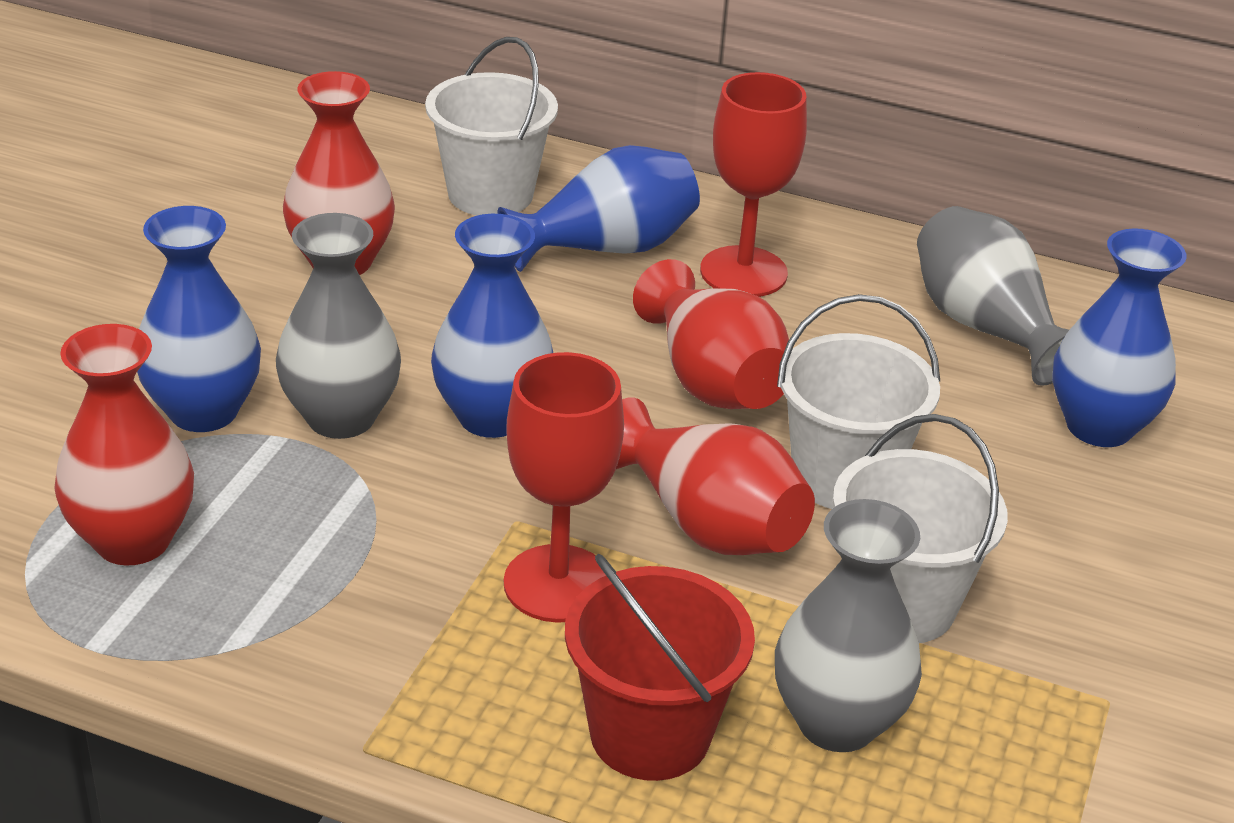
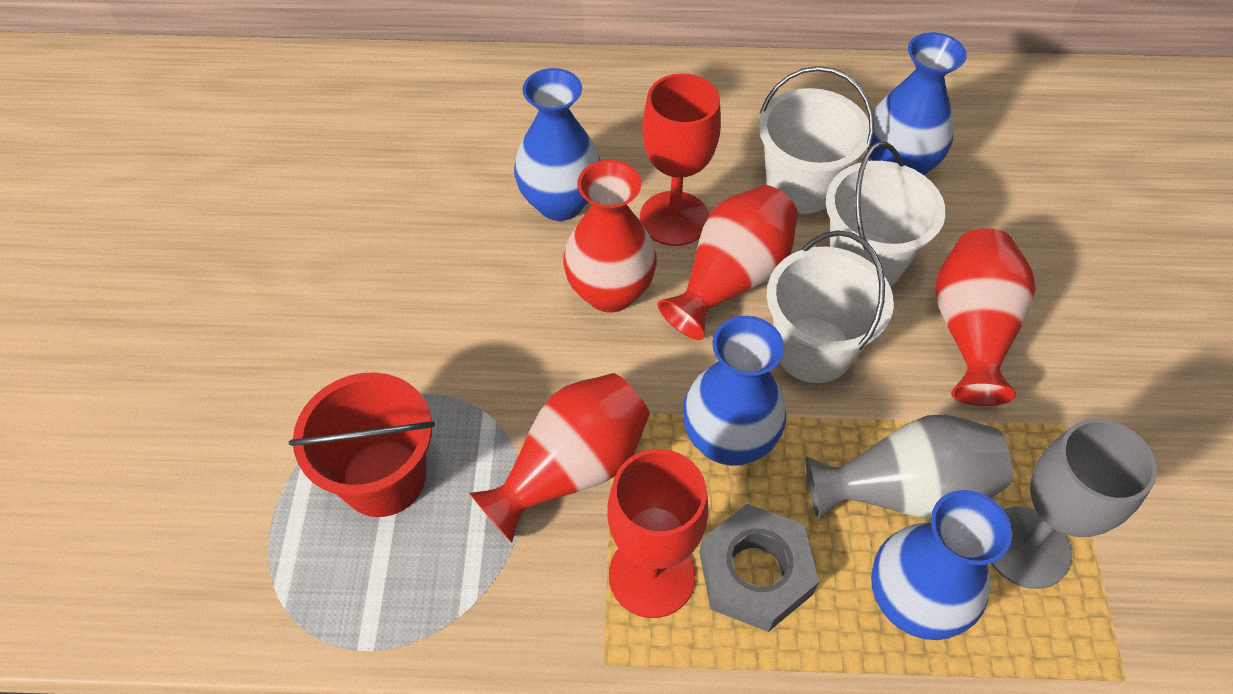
grey goblet: none = 0 -> [991,419,1157,589] = 1
grey nut: none = 0 -> [699,504,819,632] = 1
grey vase: [276,213,401,439] [775,499,922,752] [917,206,1069,386] = 3 -> [806,415,1013,521] = 1

